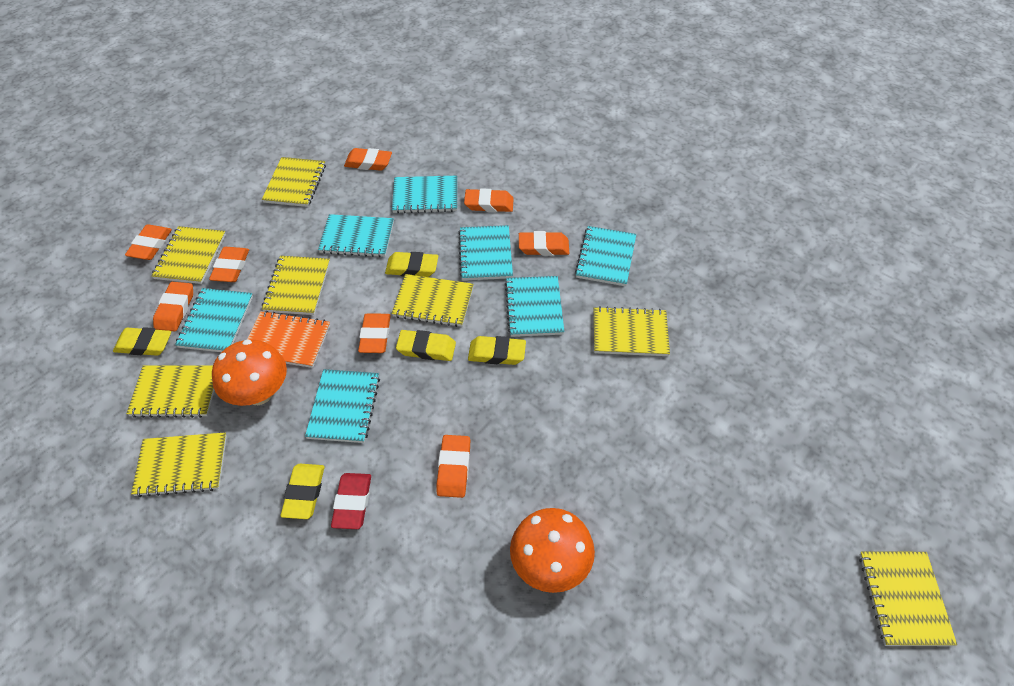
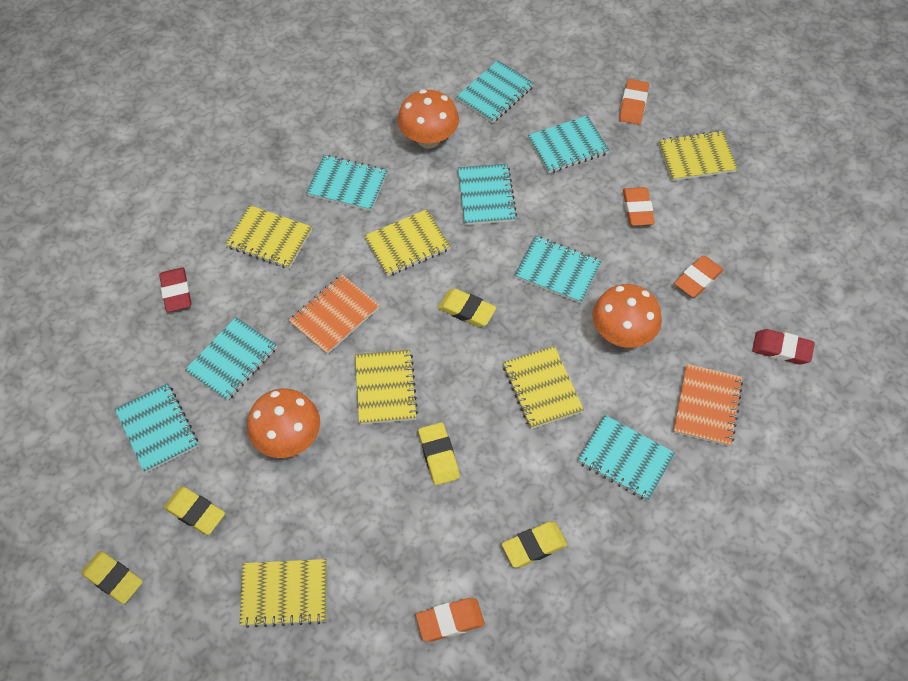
orange eraser: [125,225,172,260] [153,282,193,332] [209,247,249,282] [344,148,392,171] [358,313,391,353] [436,435,470,498] [464,188,514,212] [519,231,569,256] = 8 -> [416,598,485,641] [619,79,649,125] [623,187,655,226] [674,256,723,298] = 4
orange mushroom: [212,339,287,406] [510,508,595,593] = 2 -> [247,388,320,458] [397,89,459,149] [593,284,662,348] = 3
orange notebook: [247,311,330,368] = 1 -> [289,275,380,354] [674,364,743,446] = 2
red eraser: [331,473,371,529] = 1 -> [159,267,192,312] [752,329,815,364] = 2
turquoise notebook: [175,288,253,352] [305,369,380,443] [318,214,394,257] [392,176,457,213] [458,225,513,281] [505,276,564,337] [575,226,636,286] = 7 -> [115,383,198,473] [185,317,277,401] [306,155,388,211] [456,60,534,123] [458,164,517,225] [515,236,601,304] [528,115,609,173] [578,415,675,501] = 8
yellow notebook: [126,366,214,418] [131,432,227,497] [152,226,226,284] [262,157,326,207] [262,256,330,315] [391,274,474,327] [594,306,670,356] [859,551,957,646] = 8 -> [225,205,312,269] [239,559,327,628] [355,350,418,425] [364,209,451,276] [503,346,584,429] [658,131,738,181] = 6

